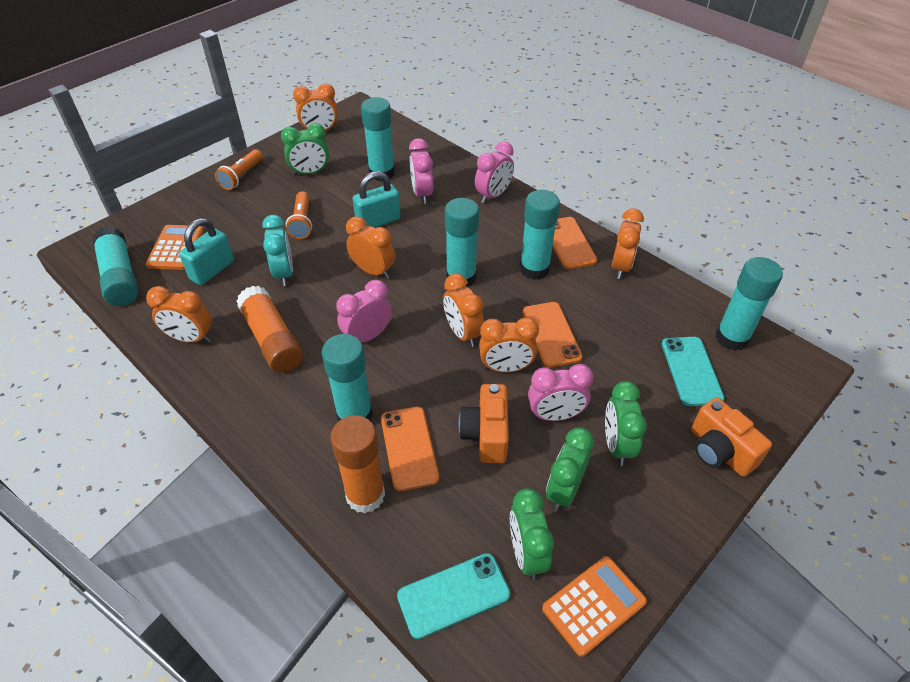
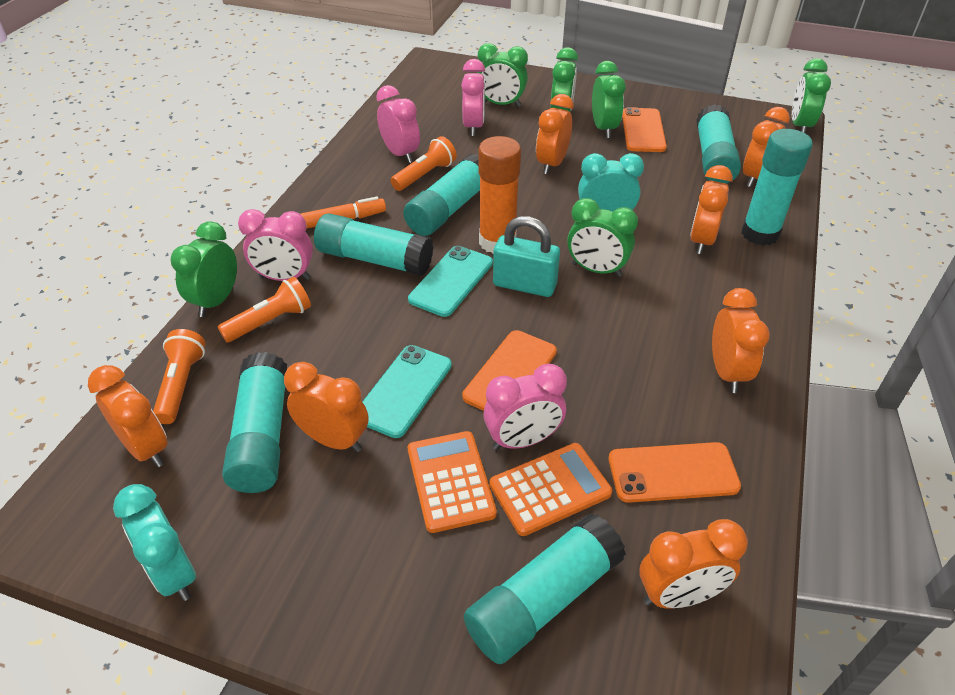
green clock: [281,123,329,176] [510,488,554,580] [546,427,594,511] [605,381,647,466] = 4 -> [171,222,237,317] [477,43,528,107] [551,47,578,112] [567,198,638,277] [592,61,626,138] [792,58,831,133] = 6
orange camera: [458,384,509,463] [691,397,772,477] = 2 -> none = 0
orange clock: [146,286,211,343] [293,83,338,131] [346,217,395,279] [443,273,484,347] [479,317,539,373] [612,209,644,279] = 6 -> [88,365,168,467] [284,362,369,452] [536,94,573,174] [639,519,748,608] [690,165,733,254] [712,288,770,393] [743,107,790,187] = 7
orange flashlight: [215,150,263,190] [286,191,312,239] = 2 -> [153,329,206,424] [218,277,311,343] [391,136,457,191] = 3
orange glue stick: [237,286,303,373] [330,415,385,514] = 2 -> [478,136,521,254] = 1
orange marker: none = 0 -> [301,197,386,229] = 1
turquoise clock: [262,215,293,286] = 1 -> [113,484,196,601] [578,153,644,211] = 2
turquoise padlock: [179,218,234,285] [352,171,401,228] = 2 -> [493,216,560,297] = 1

